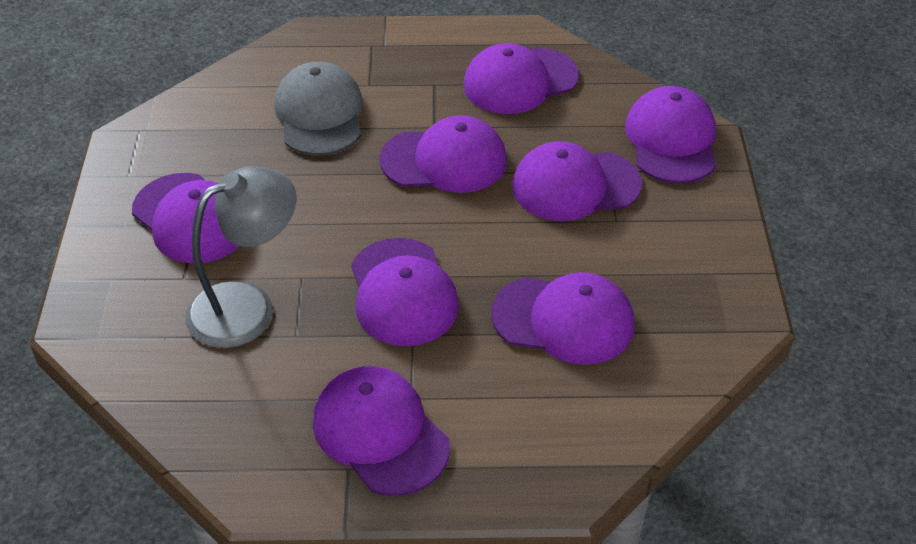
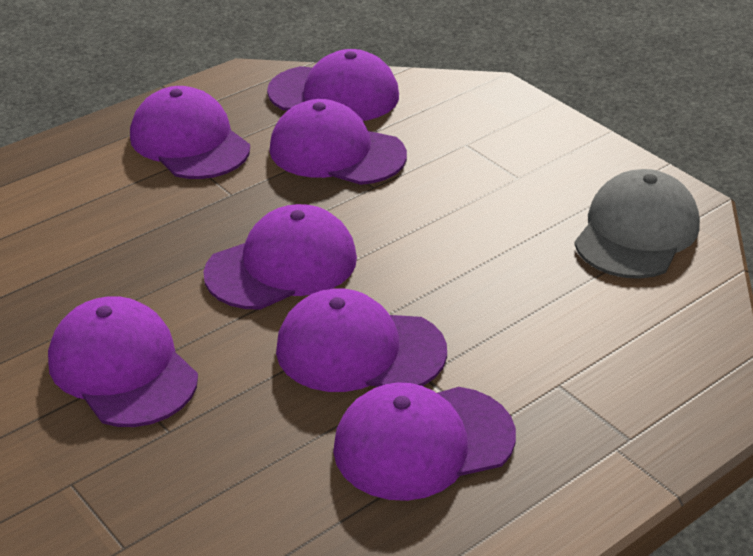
grey lamp: [185,166,296,348] = 1 -> none = 0
purple cap: [132,173,240,264] [313,366,450,496] [351,238,459,346] [379,115,507,193] [463,43,579,114] [491,272,634,365] [512,141,642,221] [625,86,716,184] = 8 -> [48,296,198,427] [130,86,250,179] [203,204,357,310] [267,49,399,121] [269,99,407,185] [276,288,447,392] [333,383,516,501] = 7

